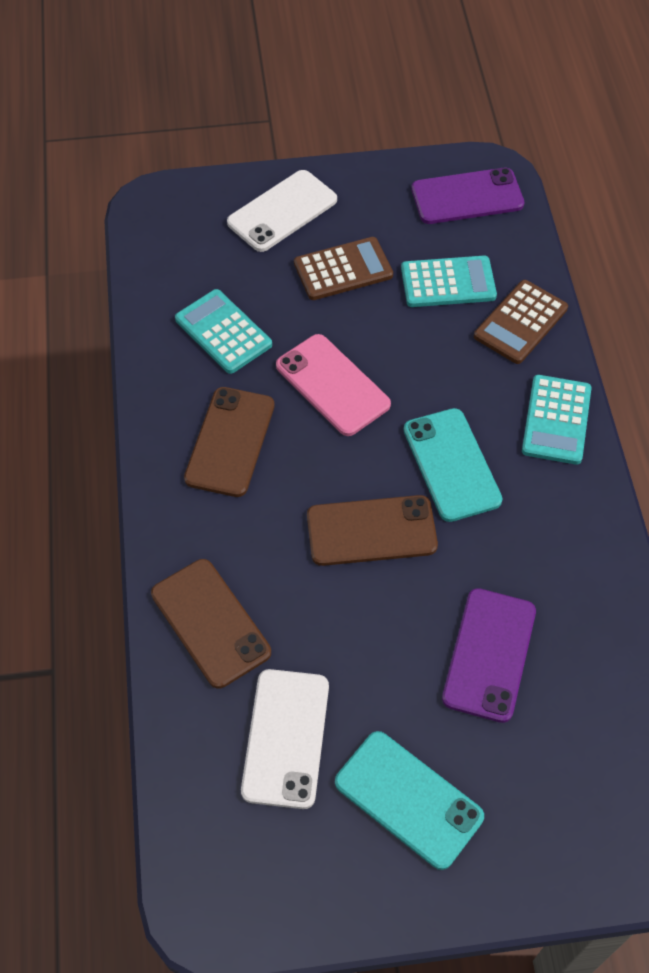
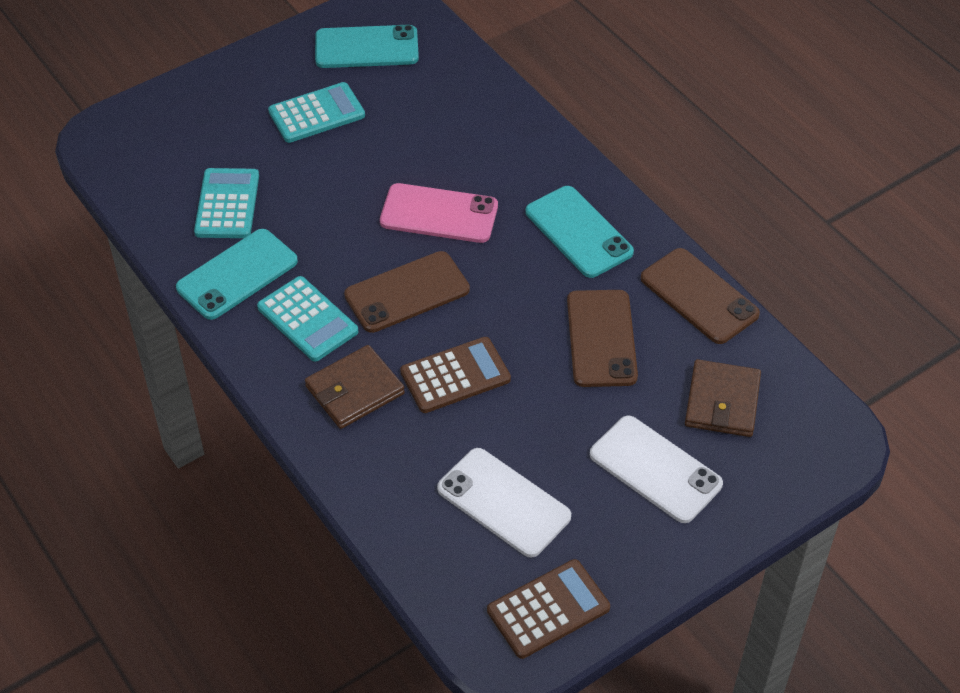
brown wallet: none = 0 -> [305,345,405,429] [685,359,761,437] = 2
purple phone: [411,168,524,224] [442,588,536,723] = 2 -> none = 0
turquoise phone: [335,731,484,870] [404,408,503,522] = 2 -> [176,229,298,320] [315,25,419,68] [526,186,634,278] = 3

